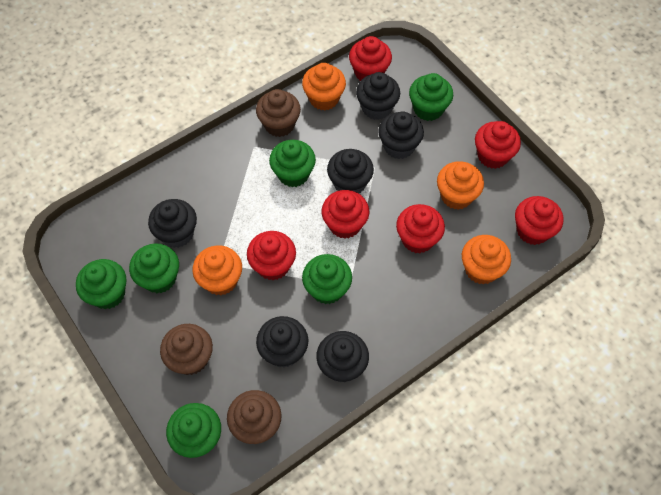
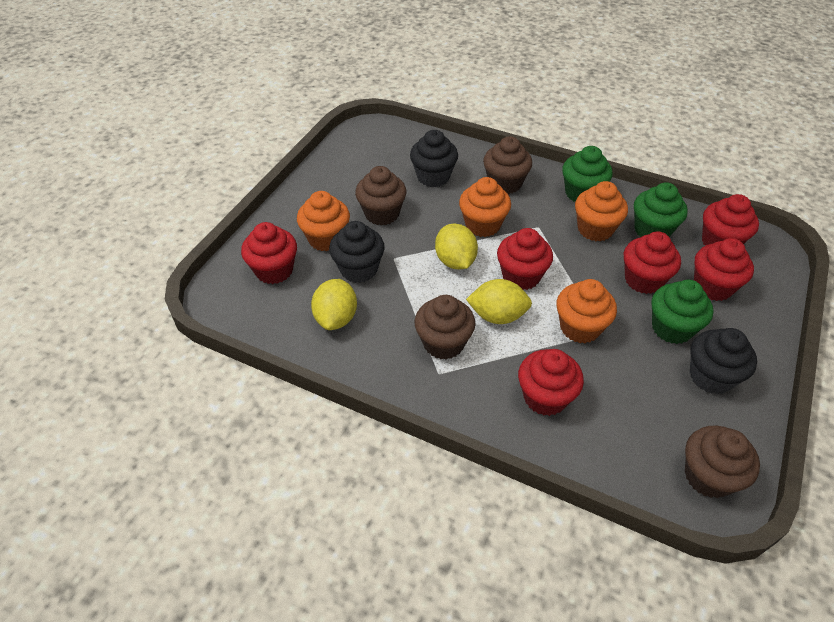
black cupcake: [148,199,197,248] [256,316,308,368] [316,331,369,383] [327,149,374,193] [356,72,400,120] [378,111,424,159] = 6 -> [329,221,385,283] [410,130,458,187] [690,328,757,394] = 3
brown cupcake: [160,324,213,375] [227,390,282,444] [256,89,301,137] = 3 -> [355,166,406,226] [415,295,476,360] [483,136,532,194] [685,425,760,498] = 4
green cupcake: [76,259,127,309] [129,243,179,293] [166,403,221,458] [269,140,316,187] [302,254,352,304] [409,73,453,121] = 6 -> [562,146,613,202] [634,182,688,237] [652,280,713,344] = 3
yellow lemon: none = 0 -> [311,279,357,330] [435,223,478,269] [466,279,532,324] = 3

